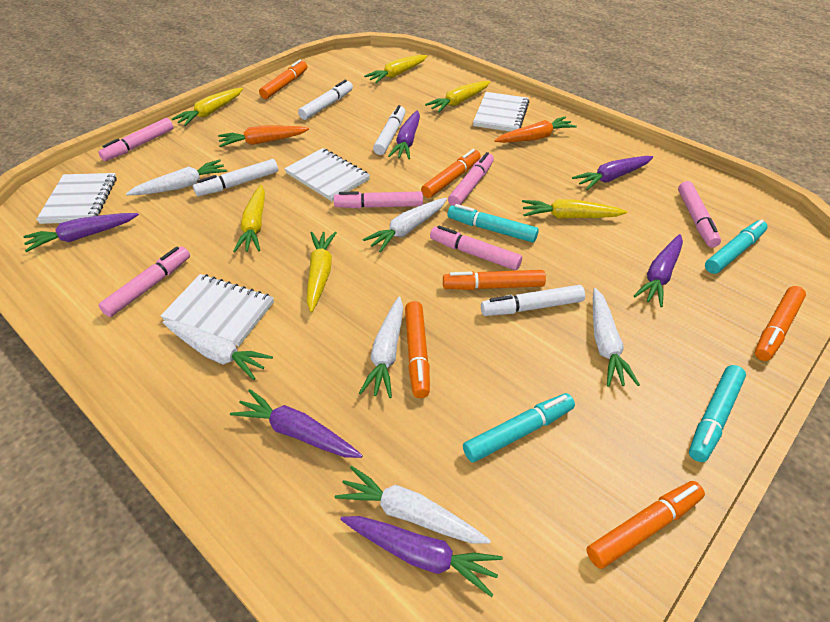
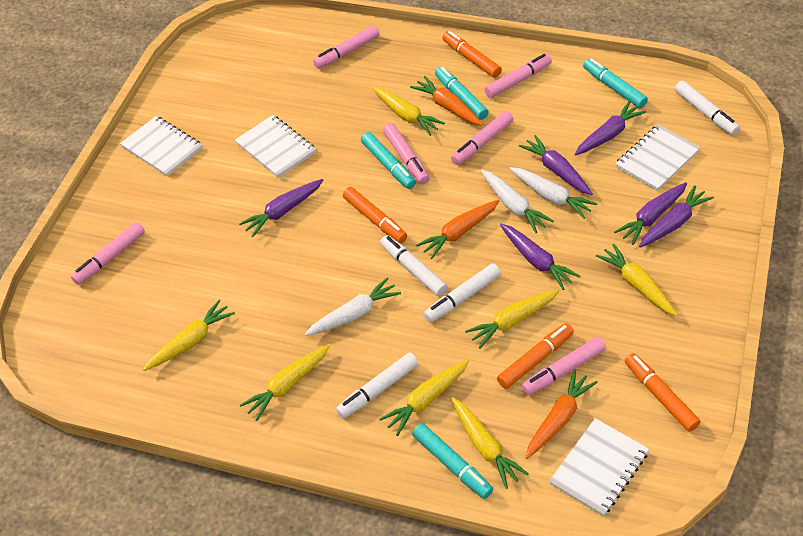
orange carrot: [218,126,309,147] [495,117,577,143] = 2 -> [410,76,483,126] [416,200,499,259] [526,370,598,459] = 3
orange marker: [259,60,307,99] [405,301,430,398] [421,149,481,198] [443,270,546,290] [586,481,705,569] [755,286,806,361] = 6 -> [343,187,407,243] [442,31,502,78] [497,323,574,389] [625,353,700,432] = 4
white carrot: [126,159,227,195] [163,321,273,380] [335,466,491,544] [359,297,403,398] [363,198,447,252] [593,288,640,387] = 6 -> [305,277,401,336] [481,170,554,233] [509,167,597,219] = 3
yellow carrot: [172,88,243,126] [233,185,265,252] [307,232,337,312] [364,55,427,83] [425,81,490,113] [522,199,628,219] = 6 -> [143,300,235,371] [240,344,330,421] [372,87,445,136] [379,360,469,436] [451,397,529,489] [465,289,559,349] [596,244,678,316] = 7

